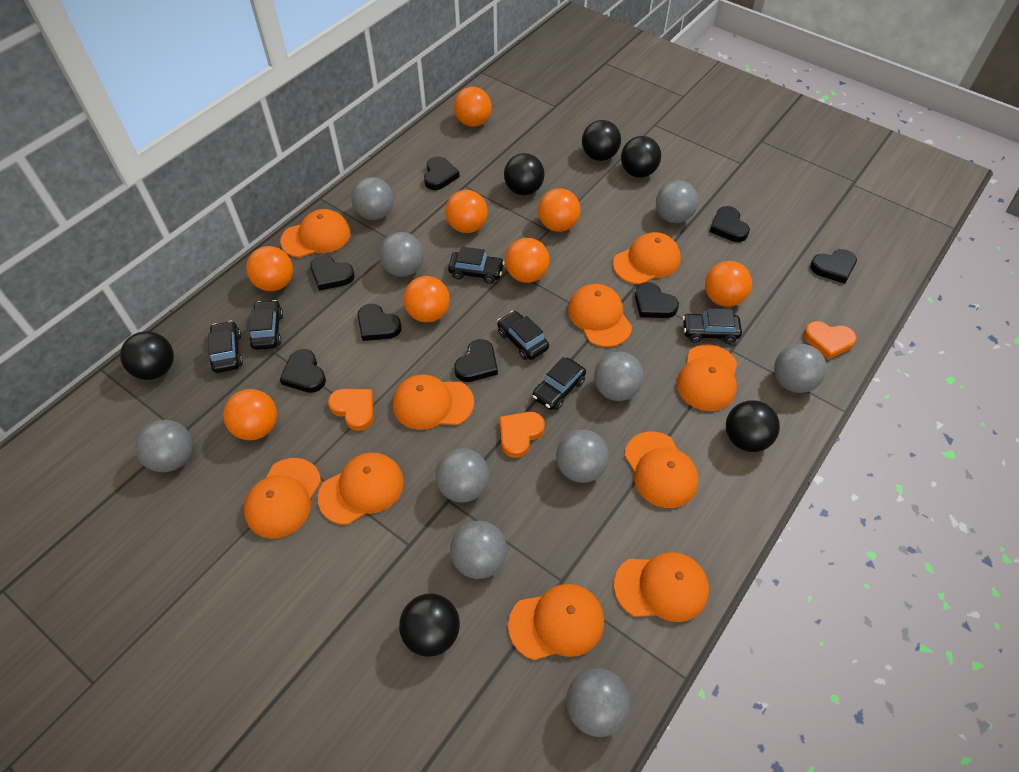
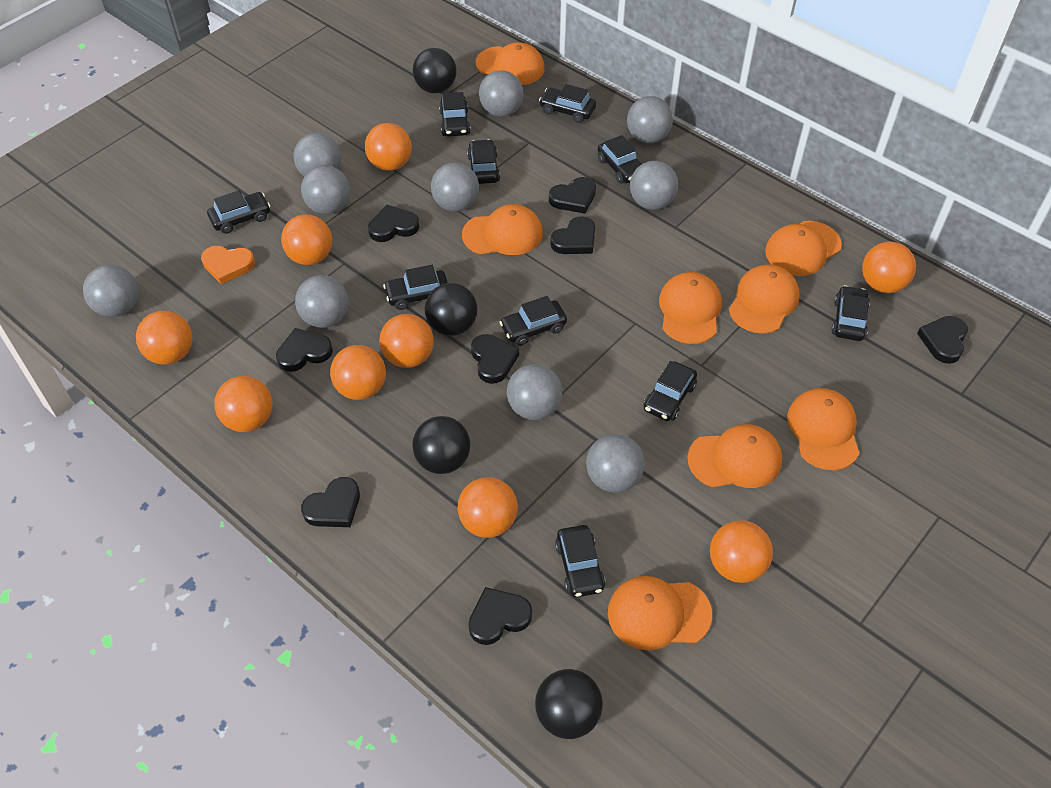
black ball: [120,331,174,380] [399,593,460,657] [504,153,545,195] [582,120,621,161] [621,136,661,178] [726,400,780,452] = 6 -> [412,416,470,474] [413,48,457,94] [425,283,478,336] [535,669,603,739] = 4
black car: [208,320,243,373] [249,300,283,350] [448,247,504,284] [497,311,549,360] [532,357,586,410] [683,308,742,344] = 6 -> [207,190,270,234] [383,265,448,310] [439,92,471,137] [467,139,500,184] [499,296,567,346] [539,84,596,123] [555,525,605,597] [598,135,642,184] [643,361,697,421] [831,285,870,341] = 10
orange ball: [223,389,277,440] [246,246,293,291] [403,276,450,322] [445,190,488,233] [454,87,492,127] [505,238,549,283] [538,188,580,232] [705,261,752,307] = 8 -> [136,311,192,365] [214,376,273,432] [281,214,332,265] [330,345,386,400] [365,123,412,171] [379,314,434,368] [457,477,518,538] [710,520,773,583] [862,242,916,293] = 9
orange cap: [244,458,321,538] [280,209,351,258] [318,452,404,525] [393,374,474,430] [508,584,604,660] [568,284,632,347] [613,232,681,284] [614,552,709,622] [624,432,699,508] [677,344,737,411] = 10 -> [462,204,543,255] [476,42,545,85] [608,576,712,650] [659,272,722,344] [687,424,782,488] [729,264,800,334] [765,221,842,276] [787,388,859,470] = 8
orange heart: [328,389,374,431] [500,412,545,458] [804,321,857,360] = 3 -> [201,246,255,284] = 1

